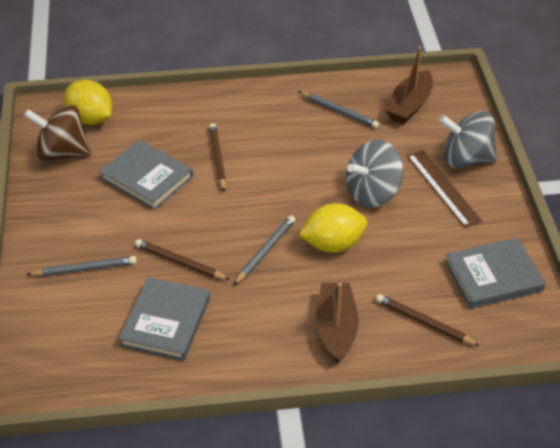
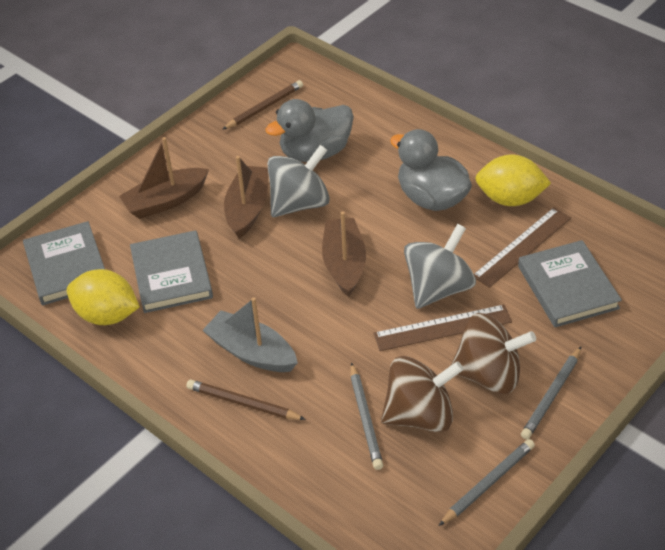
brown boat: [316,283,359,363] [385,46,433,124] = 2 -> [119,137,209,219] [224,156,268,239] [322,211,366,297] = 3
brown pencil: [135,239,230,280] [209,123,226,192] [376,294,480,346] = 3 -> [186,380,306,420] [222,80,303,130] = 2
brown ruler: [407,150,482,228] = 1 -> [374,304,512,351] [474,207,571,288] = 2
brown spinning top: [24,105,91,162] = 1 -> [381,356,464,432] [451,313,536,394] = 2
grey boat: none = 0 -> [203,297,298,372] = 1
grey duck: none = 0 -> [265,99,354,162] [390,129,472,211] = 2

